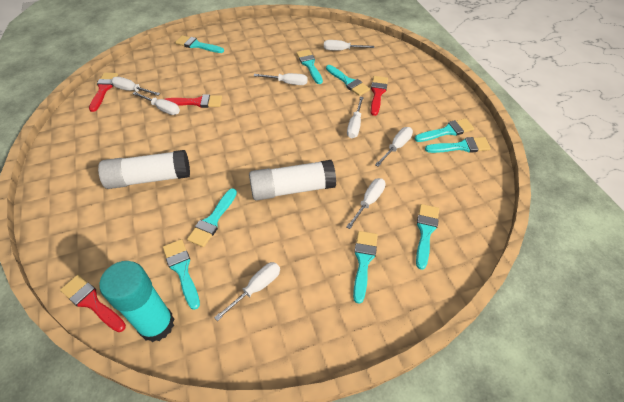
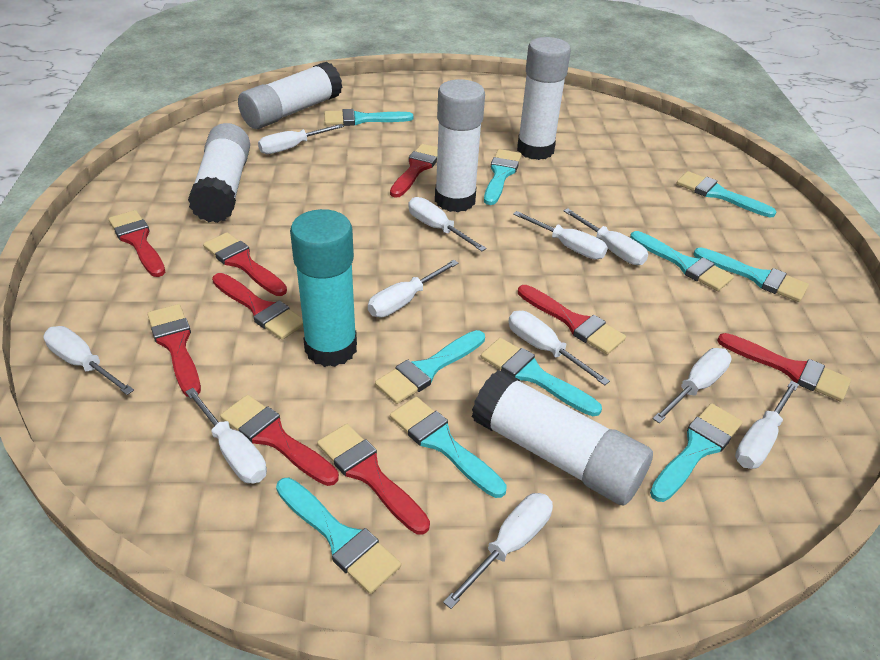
red brush: [60,275,126,332] [89,73,118,112] [165,94,222,108] [370,76,388,116] = 4 -> [109,210,165,277] [147,304,201,397] [203,232,287,296] [212,273,303,340] [220,395,339,486] [317,424,430,535] [390,144,438,198] [518,285,626,355] [717,333,851,402] = 9
turquoise brush: [163,239,200,310] [175,35,224,53] [187,188,237,247] [296,50,323,84] [326,65,370,96] [353,231,378,304] [414,118,474,142] [416,204,439,270] [425,137,491,153] = 9 -> [276,478,401,594] [324,109,413,126] [375,330,485,404] [390,397,507,498] [481,338,602,416] [484,149,522,205] [630,231,734,291] [650,403,743,502] [676,171,776,217] [694,248,809,302] = 10
white glue stick: [98,150,190,189] [249,160,336,201] = 2 -> [188,123,250,223] [238,62,342,129] [435,79,485,212] [472,370,653,506] [517,37,571,160] = 5
white screwdriver: [111,77,160,96] [132,92,180,115] [214,262,280,321] [254,73,308,85] [324,40,374,51] [346,178,385,229] [347,97,364,138] [375,127,413,167] = 8 -> [43,326,134,395] [185,388,267,484] [258,124,344,154] [368,260,459,317] [408,197,487,251] [443,493,553,609] [509,311,610,385] [513,211,608,259] [564,208,648,265] [652,348,732,423] [735,380,799,469] = 11

